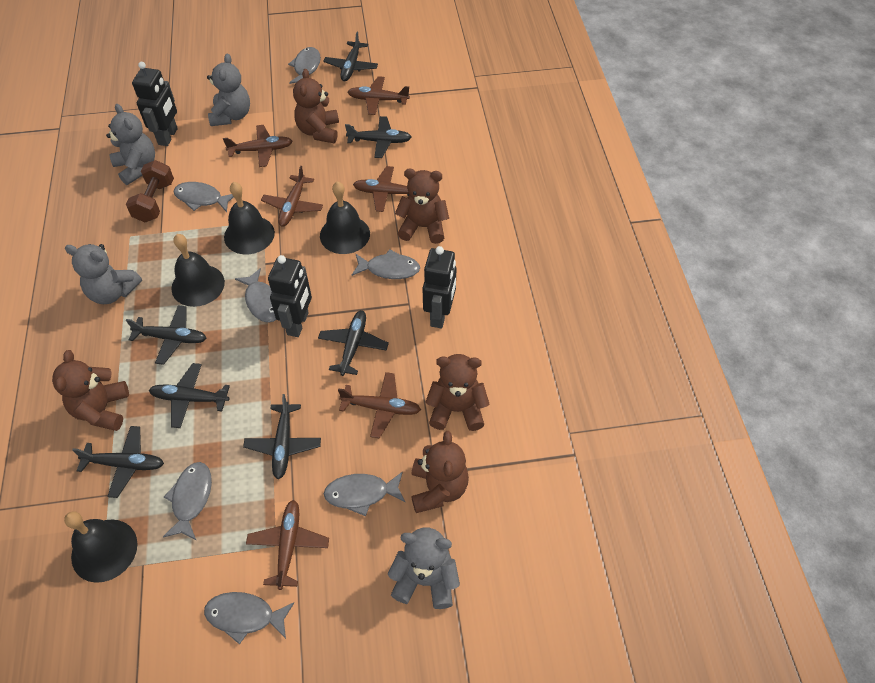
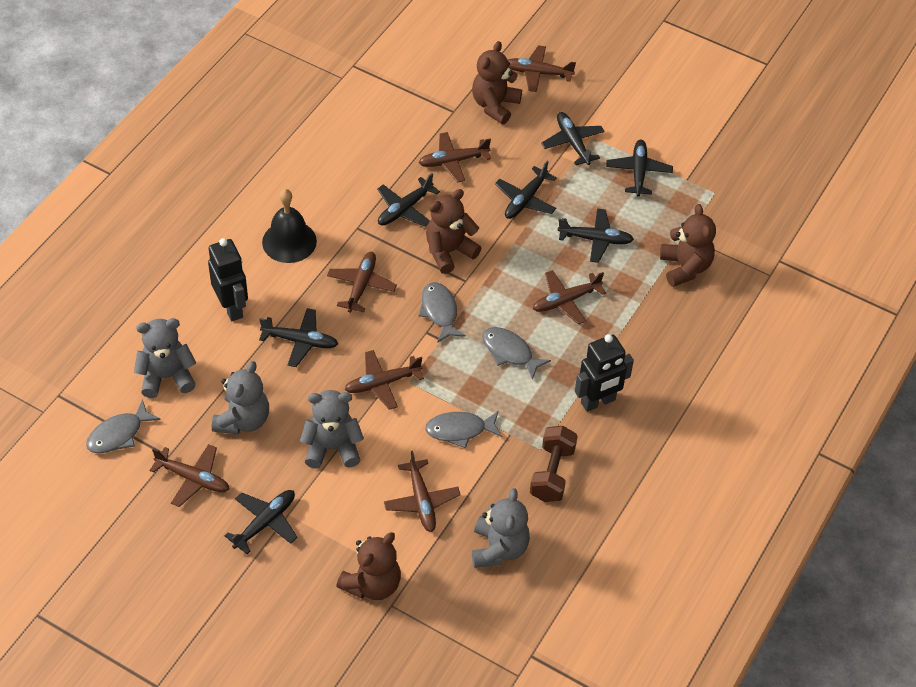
black bell: [64,511,137,583] [171,234,225,307] [224,182,275,254] [320,181,370,254] = 4 -> [262,189,317,263] = 1
black robot: [132,62,178,146] [268,255,312,337] [422,246,456,328] = 3 -> [208,238,248,321] [575,334,634,412] = 2
brown plane: [223,125,292,167] [246,500,329,590] [261,166,323,227] [338,372,421,438] [348,76,410,115] [353,166,409,212] = 6 -> [149,444,229,507] [327,252,397,313] [344,350,424,410] [384,451,461,532] [418,132,491,183] [508,45,576,92] [533,270,606,324] = 7
brown teddy bear: [52,350,129,431] [293,69,339,143] [395,169,449,244] [411,431,469,513] [425,354,490,431] = 5 -> [336,532,401,600] [426,189,482,274] [472,41,522,124] [660,204,716,287] = 4
grey fish: [163,462,212,540] [173,182,234,212] [204,592,294,645] [235,268,277,323] [288,47,321,84] [324,471,406,516] [352,249,420,279] = 7 -> [86,399,161,453] [418,282,466,343] [425,411,502,448] [482,327,551,380] = 4

